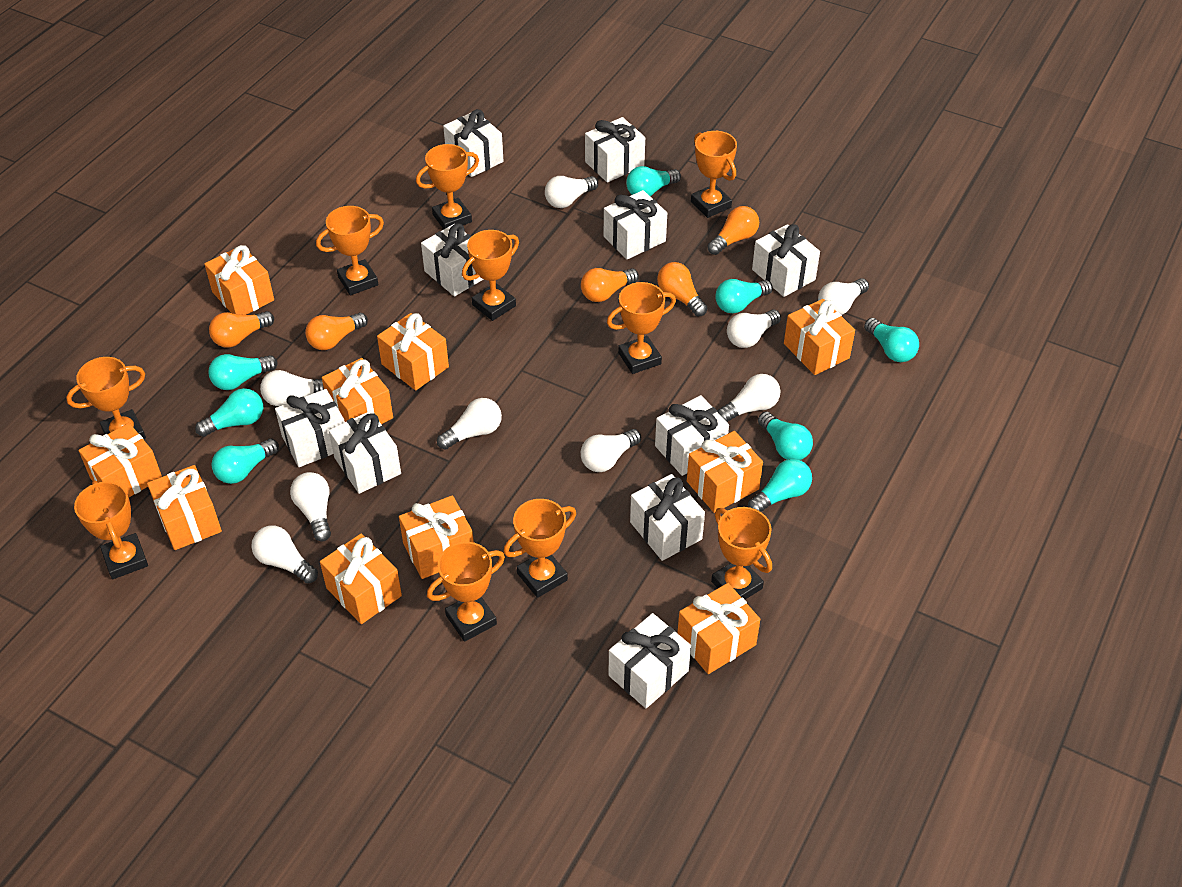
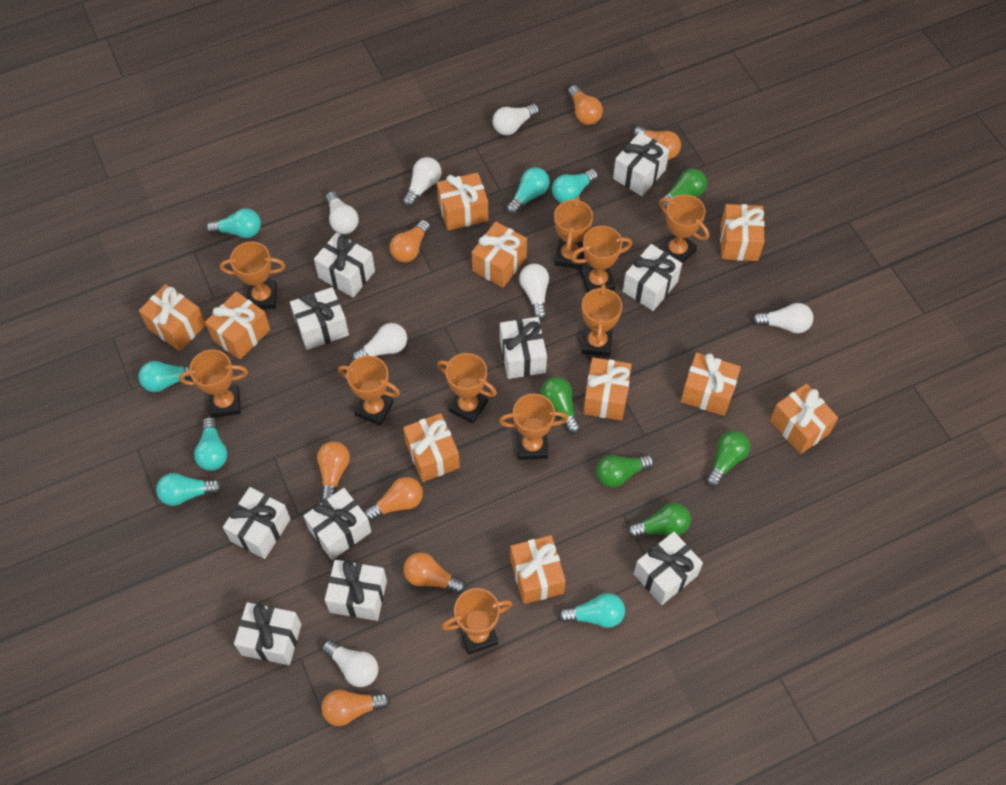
green light bulb: none = 0 -> [541,377,580,434] [596,455,654,488] [627,503,691,538] [658,169,707,209] [706,431,750,487] = 5
orange light bulb: [209,311,274,348] [305,313,368,350] [581,268,639,302] [657,262,707,317] [708,206,759,255] = 5 -> [317,441,350,501] [321,689,390,726] [364,477,423,521] [390,220,430,262] [403,552,466,594] [568,85,603,125] [633,126,681,160] = 7
turquoise light bulb: [195,388,263,437] [208,354,278,390] [212,438,279,484] [626,166,681,196] [715,279,773,313] [748,459,812,512] [758,411,813,460] [864,318,919,362] = 8 -> [139,361,192,392] [156,473,222,506] [194,417,227,471] [206,208,261,238] [506,167,550,215] [552,169,598,203] [558,593,625,628] = 7
white light bulb: [251,525,318,583] [260,370,324,406] [290,472,331,542] [437,398,502,450] [545,176,598,208] [581,429,641,472] [717,374,781,422] [727,310,781,348] [818,278,869,315] = 9 -> [322,640,378,687] [326,191,359,234] [352,323,407,361] [403,157,442,207] [493,104,539,135] [519,264,549,320] [752,303,813,333] = 7

